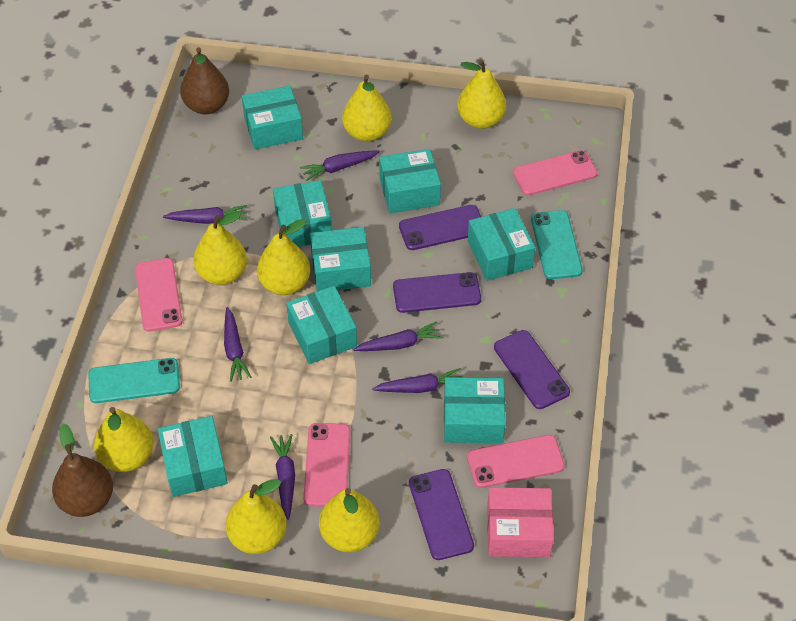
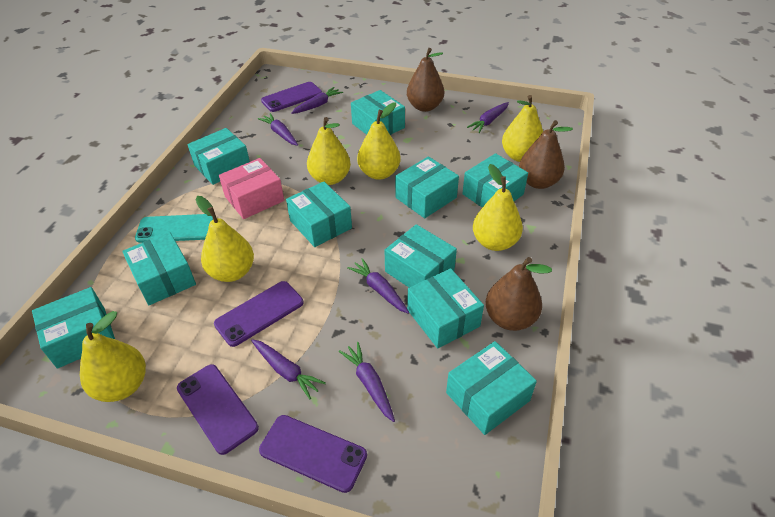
brown pear: [52,423,113,517] [180,47,229,114] = 2 -> [407,48,444,112] [485,257,552,331] [519,120,573,189] = 3
pink phone: [135,258,183,332] [303,423,350,507] [467,435,565,488] [513,150,597,196] = 4 -> none = 0
turquoise box: [158,416,228,497] [242,86,303,149] [273,180,332,247] [286,286,357,364] [310,227,371,291] [379,149,441,213] [444,377,505,443] [468,208,535,281] = 8 -> [32,287,115,369] [122,232,196,305] [188,128,250,185] [286,182,352,247] [351,90,405,135] [385,224,457,288] [395,156,459,218] [407,268,484,348] [446,341,537,435] [462,153,528,208] = 10
turquoise phone: [88,358,180,403] [531,210,583,279] = 2 -> [135,214,213,243] = 1
yellow pear: [94,407,154,472] [193,212,247,285] [226,479,287,554] [257,219,310,295] [319,488,379,552] [342,75,391,142] [457,60,506,129] = 7 -> [80,311,146,402] [196,196,254,282] [307,117,351,185] [357,102,401,180] [473,164,523,251] [502,95,543,162] = 6

